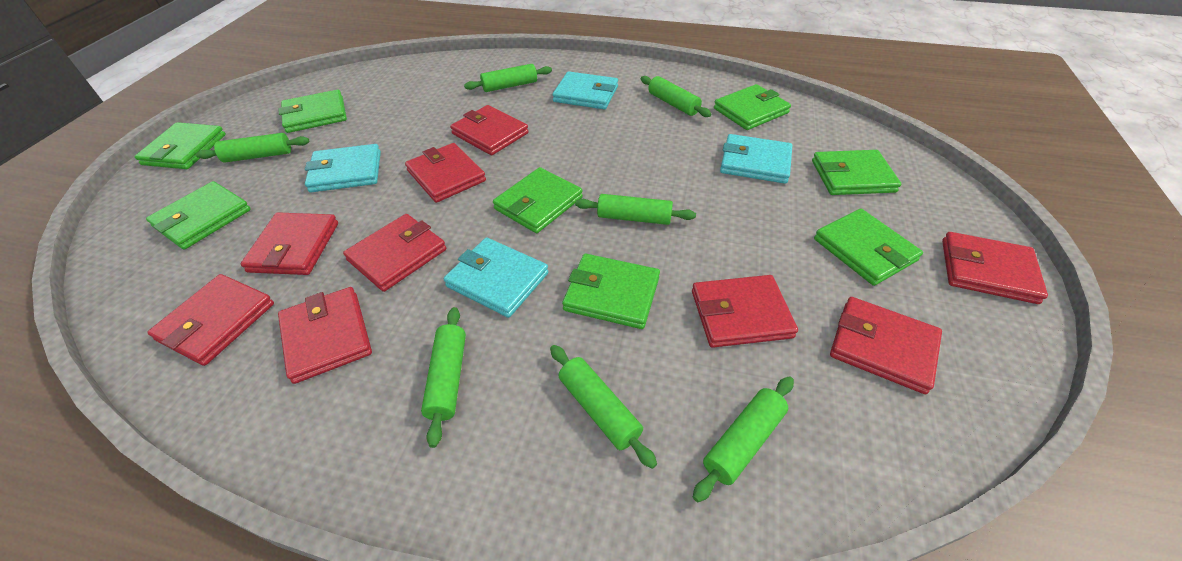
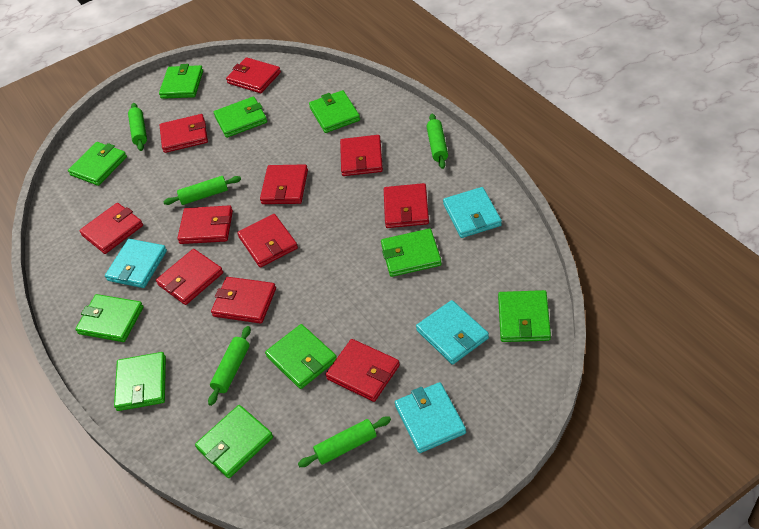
green rolling pin: [196,133,310,163] [421,307,466,448] [464,64,552,92] [550,345,657,469] [575,194,696,225] [641,76,711,117] [693,376,794,502] = 7 -> [128,103,147,151] [163,176,241,205] [208,326,251,406] [298,416,391,467] [426,114,448,169] = 5
green wallet: [135,122,226,169] [146,181,251,250] [279,90,347,133] [493,167,583,233] [562,254,660,329] [714,84,791,130] [812,150,901,195] [814,209,923,286] = 8 -> [68,142,127,186] [75,294,144,342] [114,352,166,411] [159,64,203,99] [195,405,273,478] [214,96,267,138] [265,324,337,389] [309,90,360,133] [381,228,442,277] [498,290,551,342] = 10
red wallet: [147,274,274,366] [241,212,338,275] [278,287,372,384] [343,214,446,292] [405,143,486,203] [450,105,529,155] [692,275,798,348] [830,297,942,394] [942,232,1048,304] = 9 -> [79,203,143,254] [156,249,223,305] [160,114,208,153] [177,205,233,244] [211,277,276,324] [226,57,281,93] [237,214,298,267] [260,164,308,204] [325,339,400,402] [340,135,383,176] [384,183,429,228] = 11

